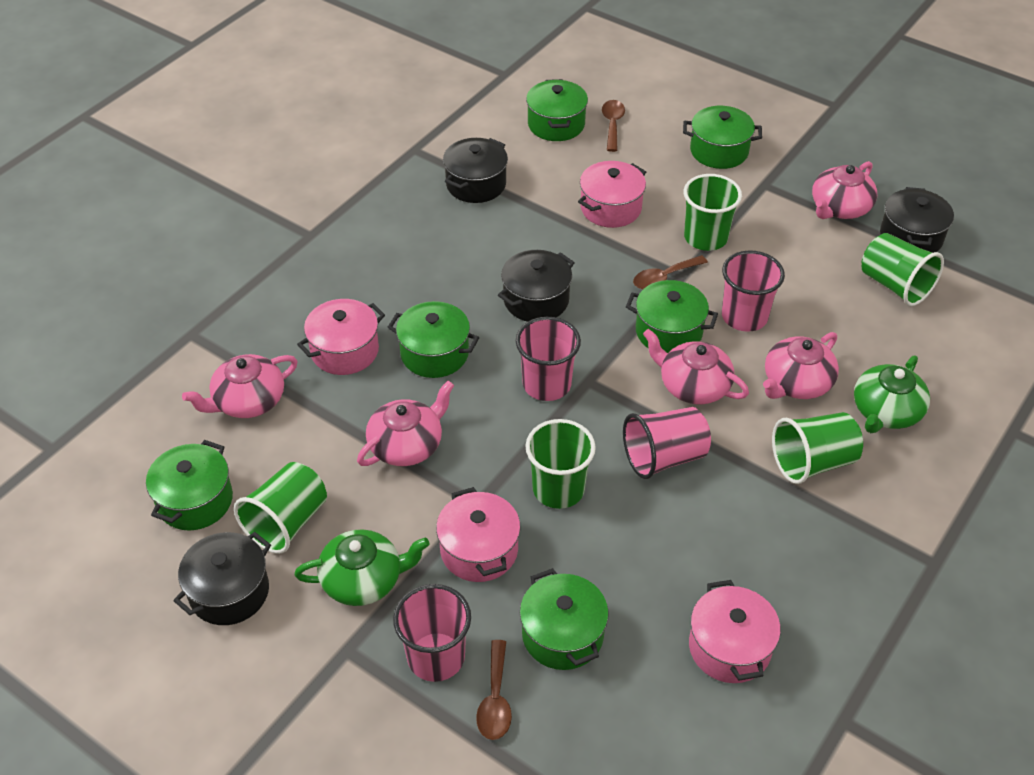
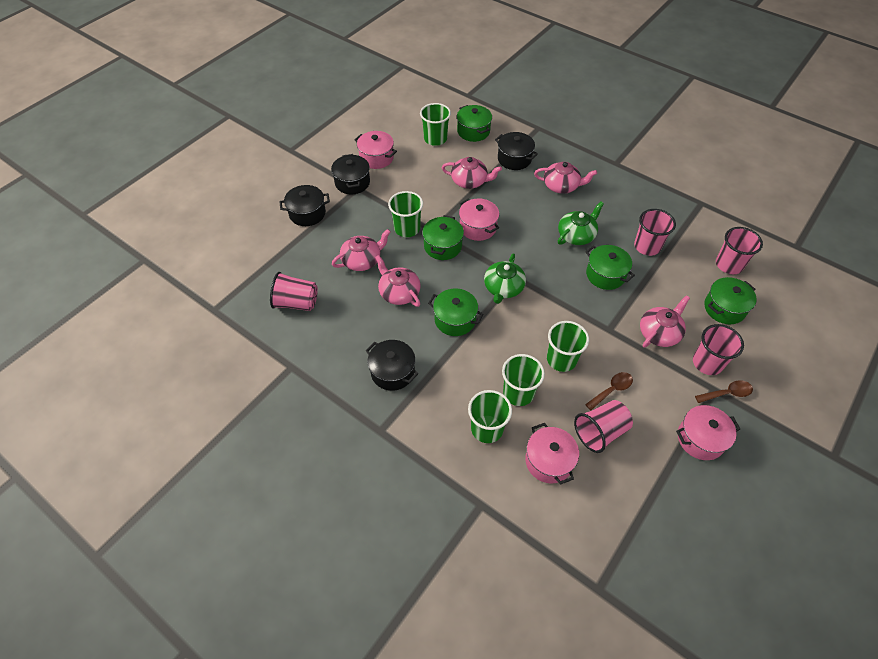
brown spoon: [476,640,512,740] [602,100,625,152] [633,255,708,289] = 3 -> [585,372,633,410] [695,380,753,403] = 2
green pot: [146,440,233,531] [388,301,479,378] [520,568,609,670] [526,79,588,141] [626,280,718,353] [683,106,762,169] = 6 -> [422,215,464,260] [428,289,484,336] [457,105,492,142] [586,245,635,290] [704,277,757,324] = 5
pink cup: [393,584,471,682] [516,317,581,401] [623,407,711,479] [722,250,785,332] = 4 -> [270,272,318,311] [574,400,633,453] [634,209,676,256] [693,324,744,375] [716,227,763,274] = 5

